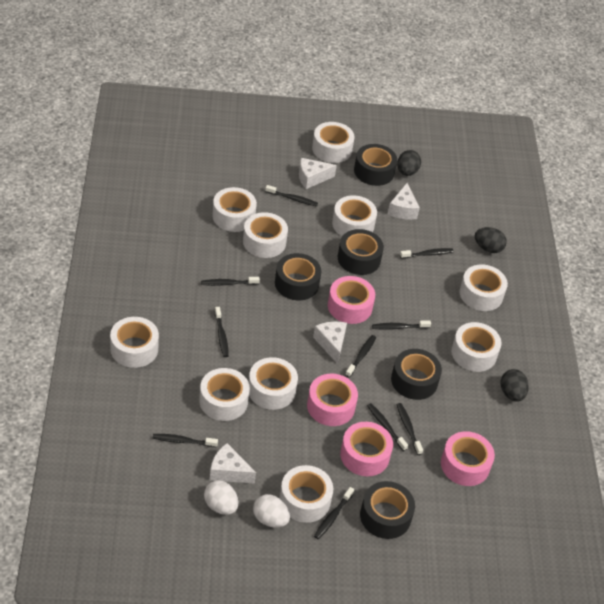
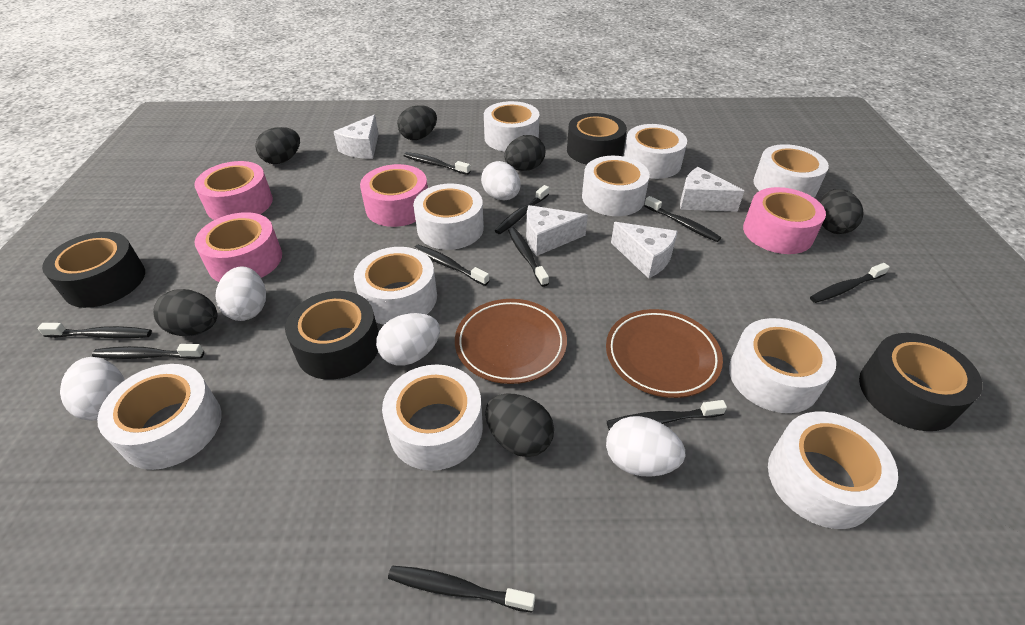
black egg: [397,150,421,176] [475,227,507,253] [501,369,529,402] = 3 -> [153,289,218,336] [255,127,300,164] [397,105,437,140] [485,394,554,457] [504,135,546,171] [820,189,864,234] = 6
black tape: [275,253,321,300] [338,229,384,275] [354,144,397,186] [360,481,415,539] [391,349,442,400] = 5 -> [42,232,145,308] [285,291,379,380] [567,113,627,165] [859,333,983,431] = 4
brown plate: none = 0 -> [455,299,567,384] [606,309,723,398] = 2
white egg: [204,480,238,515] [253,494,290,528] = 2 -> [60,357,125,421] [215,266,266,321] [376,313,440,366] [481,161,520,200] [606,416,685,477] = 5

